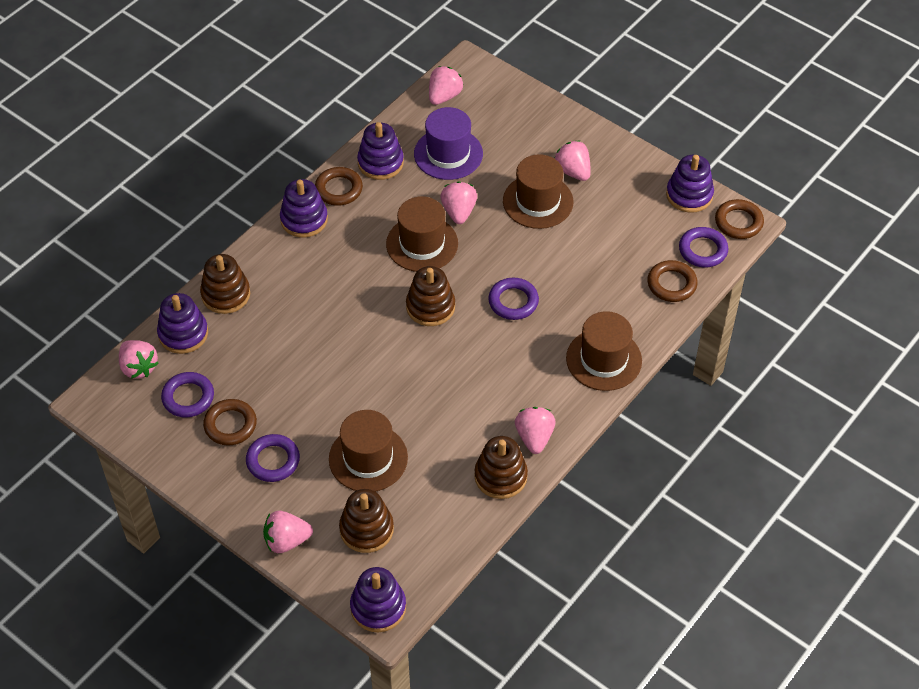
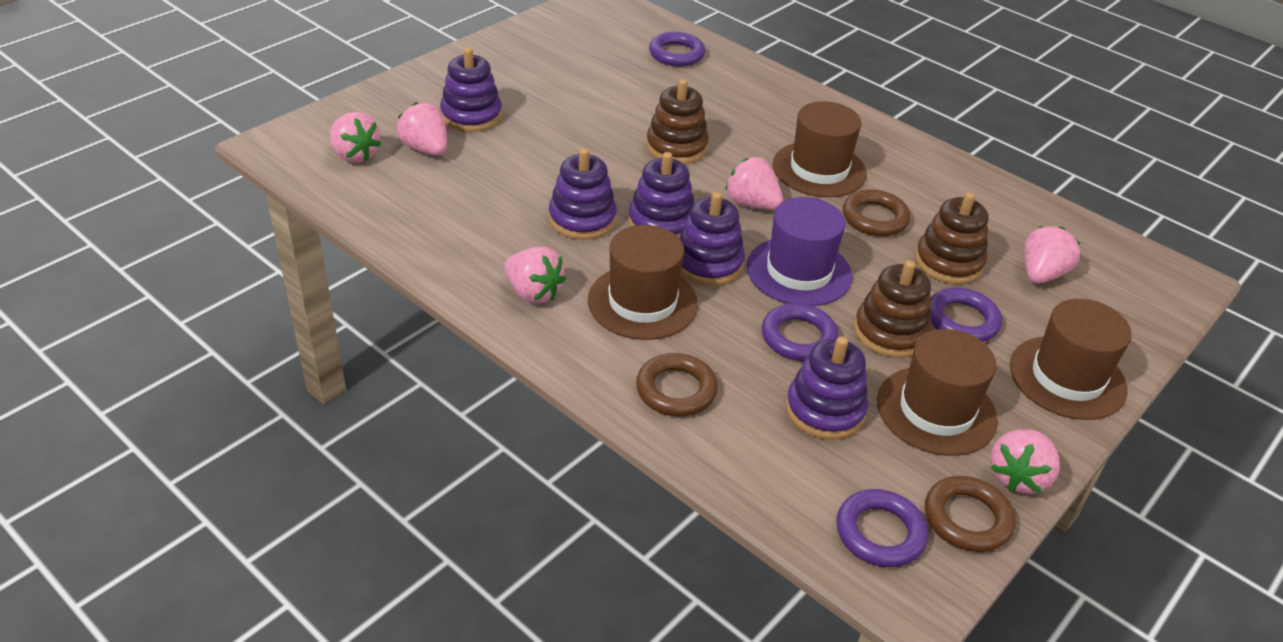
brown ring: [203,399,257,445] [315,167,363,206] [647,260,698,302] [715,199,764,239] = 4 -> [636,353,718,417] [843,189,911,236] [925,476,1016,552] = 3
brown stacking toy: [200,254,250,314] [339,489,394,553] [406,266,455,326] [474,436,528,499] = 4 -> [646,79,709,164] [854,260,931,358] [915,192,989,284] = 3

